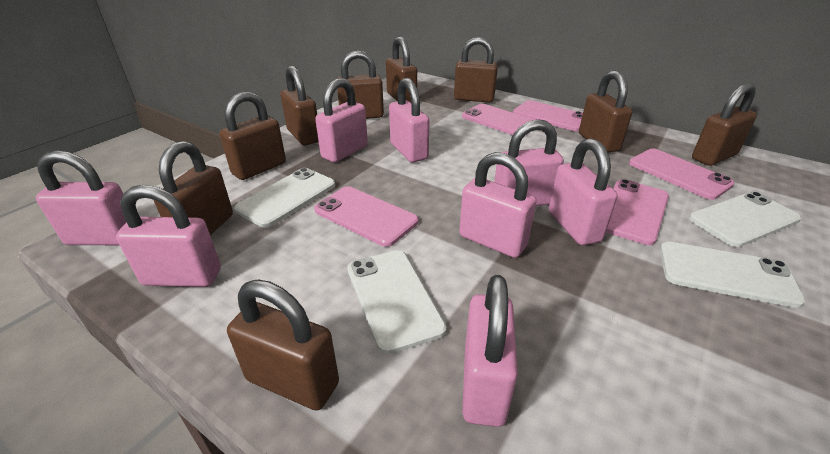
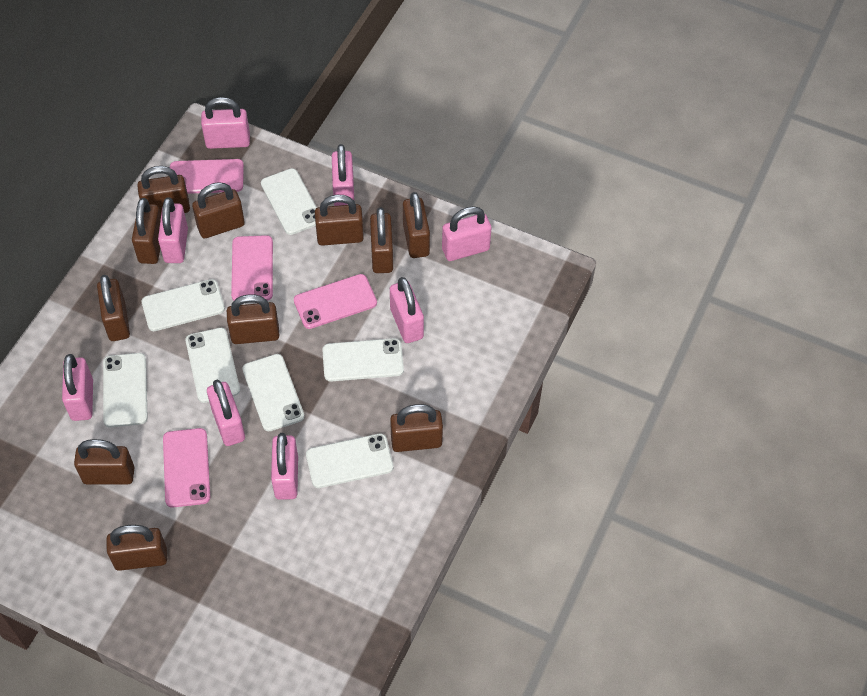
brown padlock: [154,141,233,235] [220,92,286,180] [227,280,339,410] [280,66,319,145] [337,50,384,119] [386,37,417,103] [454,37,498,103] [579,70,632,152] [692,83,757,166] = 9 -> [74,439,135,484] [97,275,130,341] [106,525,167,571] [132,198,161,264] [137,166,190,215] [192,182,245,238] [227,294,280,344] [315,195,364,246] [370,207,393,273] [390,404,443,452] [403,192,430,258] = 11
pink phone: [314,186,419,247] [462,104,535,135] [513,100,583,131] [606,179,669,245] [629,149,734,200] = 5 -> [163,428,210,508] [170,159,244,194] [231,235,273,301] [294,274,377,329] = 4
white phone: [234,168,335,228] [347,250,447,354] [660,242,806,308] [689,191,801,247] = 4 -> [103,353,148,428] [142,279,225,331] [185,328,240,403] [242,354,304,431] [261,168,317,235] [306,433,393,488] [322,338,404,381] = 7

